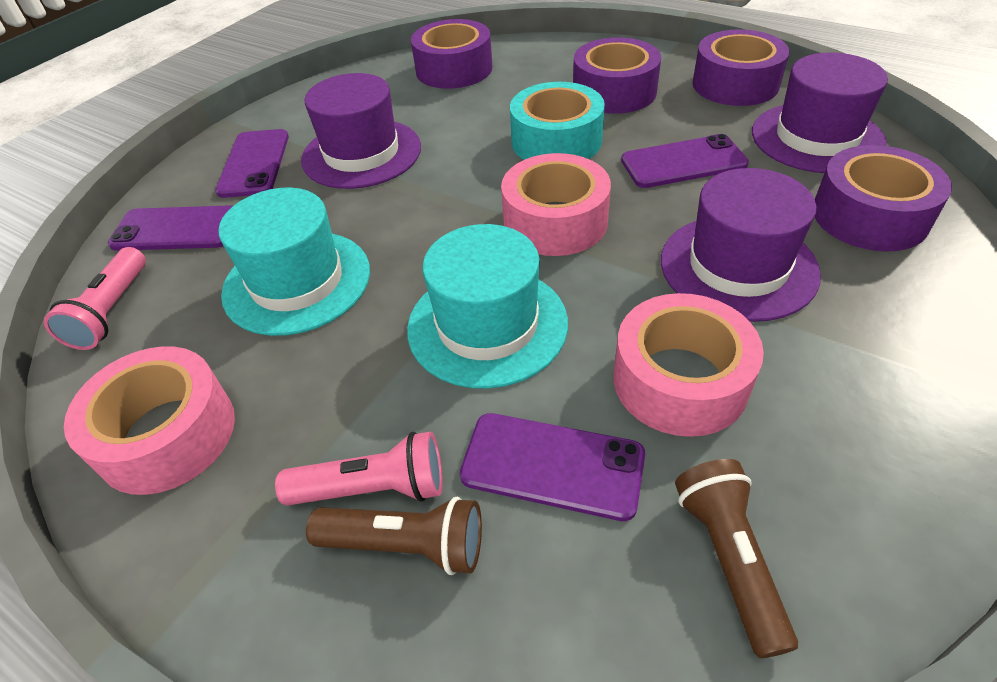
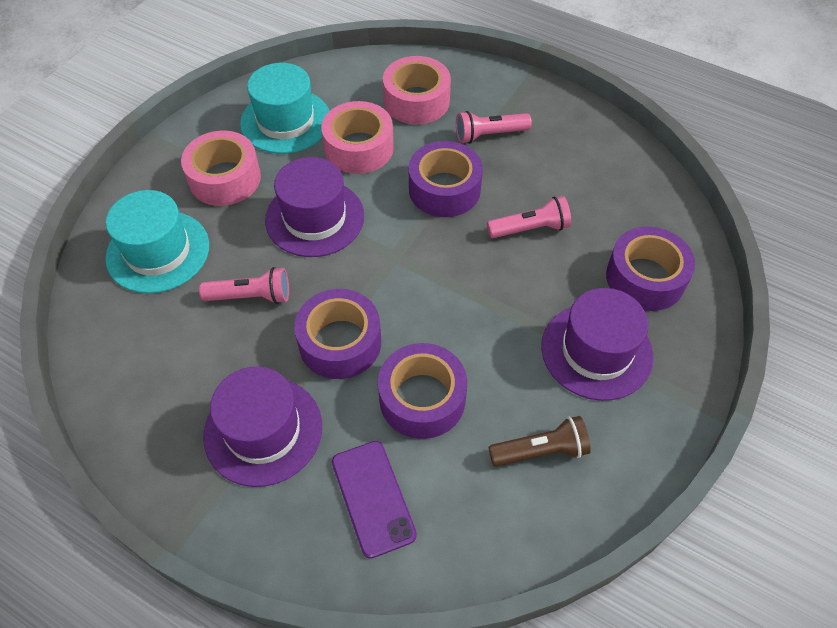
brown flashlight: [306,497,482,575] [675,459,798,658] = 2 -> [489,416,591,467] = 1
pink flashlight: [44,247,146,350] [275,432,443,506] = 2 -> [199,267,289,304] [456,111,532,144] [487,196,571,238] = 3
purple phone: [108,205,233,251] [215,129,289,198] [460,413,645,521] [621,134,749,188] = 4 -> [332,441,417,559] = 1
turquoise tape: [510,82,605,160] = 1 -> none = 0

